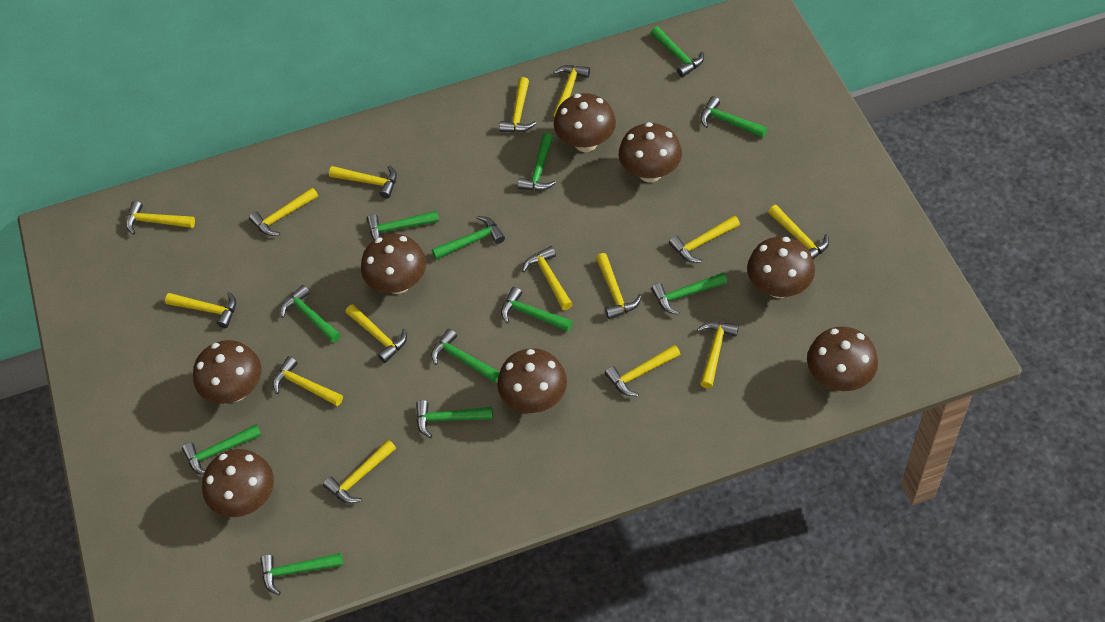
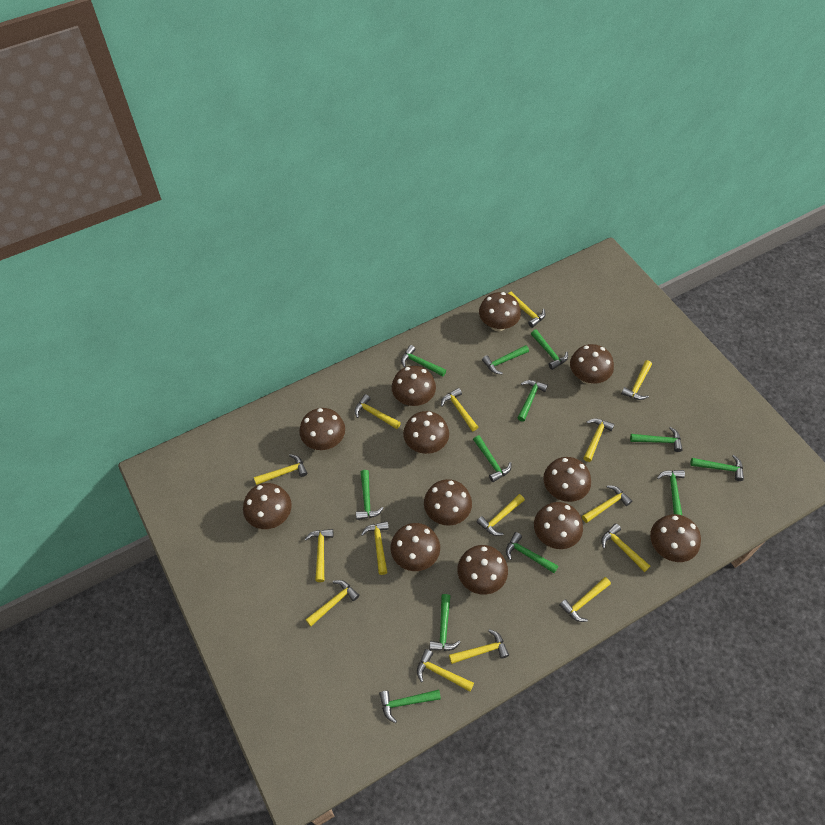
brown mushroom: [193,340,262,404] [202,449,274,517] [361,234,426,294] [497,348,567,413] [554,93,616,152] [619,122,682,182] [747,237,815,298] [807,327,878,391] = 8 -> [243,483,292,529] [299,408,345,450] [391,523,440,571] [392,366,436,406] [403,411,449,454] [424,479,472,526] [458,545,508,595] [479,292,521,331] [534,502,583,549] [543,457,591,502] [570,344,614,384] [650,514,701,562] = 12

